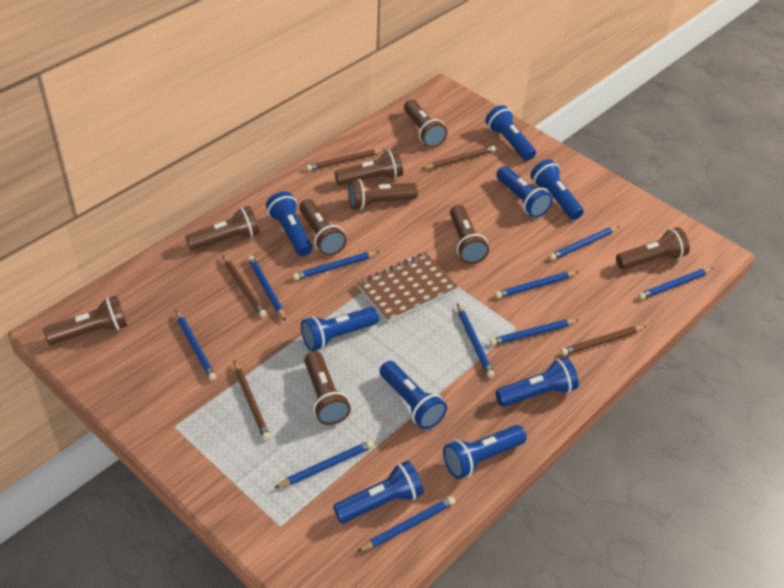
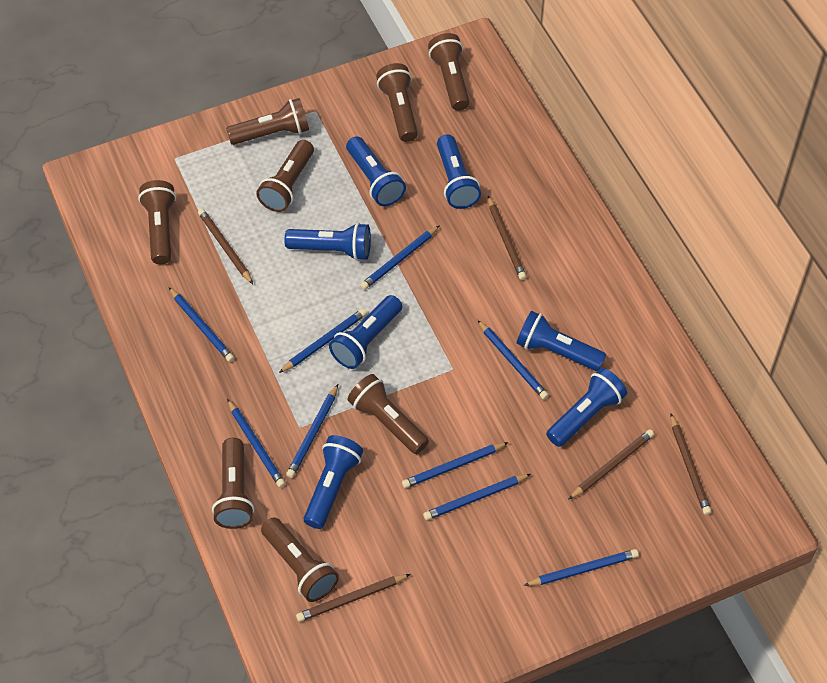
blue flashlight: [266,191,312,256] [301,307,379,351] [333,461,424,523] [380,361,447,429] [443,425,527,479] [485,105,536,161] [495,357,579,407] [496,166,553,218] [530,159,584,220] = 9 -> [285,223,371,261] [304,435,363,529] [329,295,402,369] [346,136,406,206] [437,134,481,209] [516,311,606,371] [546,368,627,447] = 7
blue pencil: [176,311,216,381] [248,256,286,321] [275,440,374,488] [293,252,379,280] [357,496,456,552] [457,303,494,378] [490,319,578,345] [495,271,578,298] [549,226,619,260] [638,268,713,299] = 10 -> [169,287,235,362] [227,399,286,488] [279,308,367,373] [286,384,338,478] [360,226,439,290] [402,442,509,488] [423,474,531,520] [478,320,549,400] [524,549,639,586] = 9
brown flashlight: [43,296,127,345] [185,206,260,250] [299,199,347,256] [304,351,351,425] [334,149,403,186] [348,179,418,210] [404,100,447,147] [450,205,489,264] [616,227,690,270] = 9 -> [138,180,176,264] [212,438,254,529] [226,98,309,145] [256,140,314,212] [261,517,339,602] [348,374,429,454] [376,63,418,142] [428,33,470,111] = 8
brown notebook: [357,252,458,322] = 1 -> none = 0

